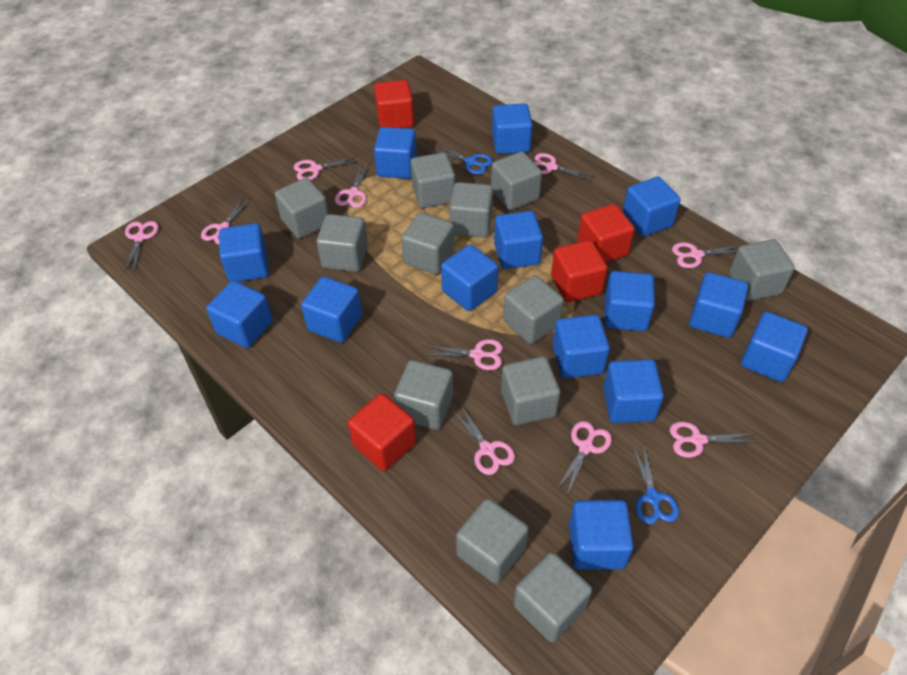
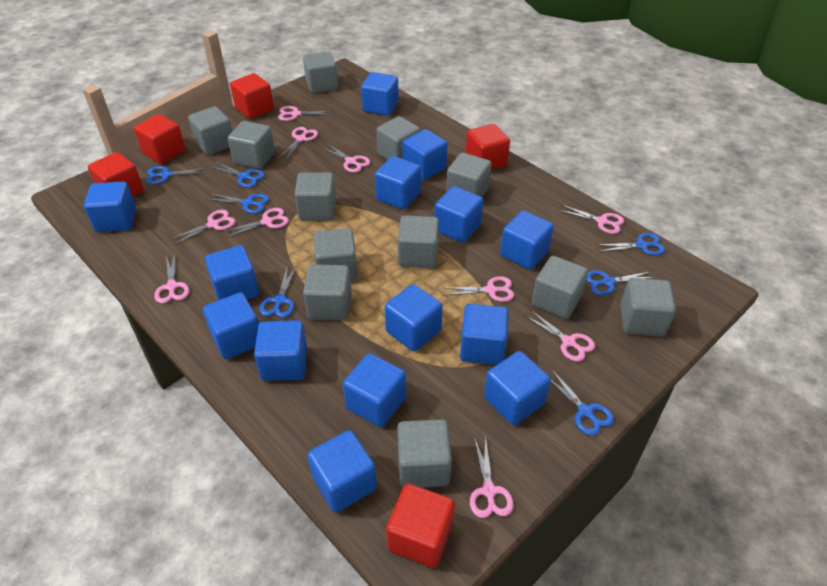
blue scissors: [431,145,493,175] [632,443,679,524] = 2 -> [146,166,208,184] [206,193,269,214] [209,162,265,187] [259,265,296,318] [551,370,614,436] [586,270,656,295] [598,233,665,256] = 7
red cube: [348,393,416,471] [374,80,414,128] [551,240,608,302] [577,204,635,263] = 4 -> [88,152,144,197] [134,114,185,164] [230,73,274,119] [386,483,455,568] [465,124,510,170] = 5

